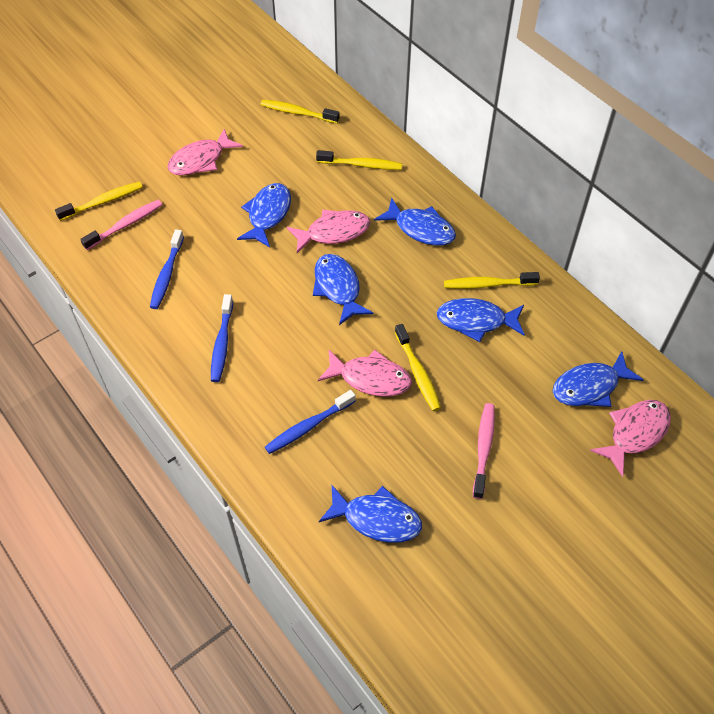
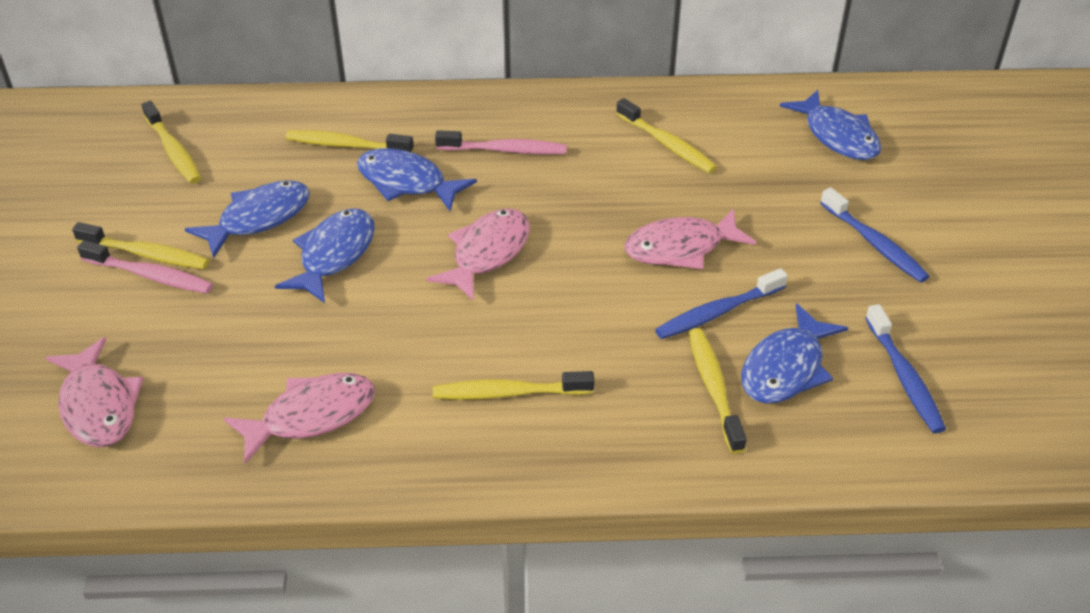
blue fish: [237,183,291,247] [313,254,373,325] [319,485,422,543] [374,197,456,246] [437,298,525,342] [553,351,643,407] = 6 -> [185,180,310,259] [275,208,375,303] [357,148,477,211] [741,303,848,404] [780,90,881,160] = 5
yellow toothbrush: [55,182,143,221] [260,100,340,123] [316,150,402,170] [395,324,441,411] [444,272,540,289] = 5 -> [72,222,209,269] [142,101,201,184] [286,130,414,153] [433,371,594,400] [616,98,717,173] [689,328,747,454] = 6

